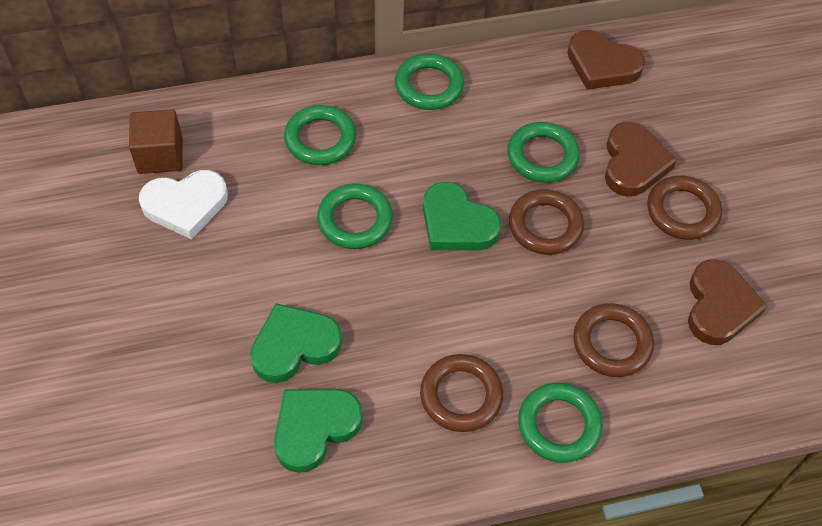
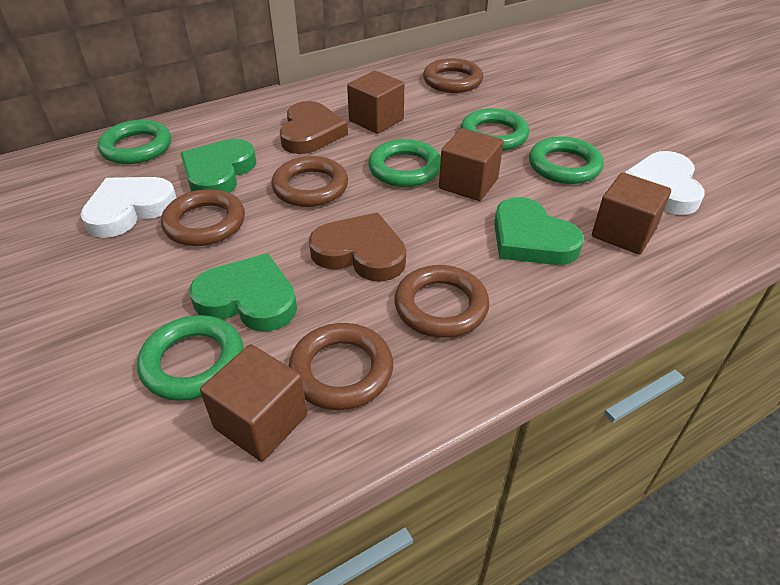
brown cube: [129,109,183,174] = 1 -> [200,344,307,462] [347,70,404,134] [439,128,504,201] [592,172,671,254] = 4
brown heart: [568,30,645,90] [605,122,677,197] [688,259,767,345] = 3 -> [280,101,348,154] [309,213,406,282] = 2
brown ring: [420,354,503,432] [509,189,584,255] [573,303,654,377] [647,176,722,240] = 4 -> [161,189,245,246] [272,156,348,207] [289,323,393,410] [394,265,490,338] [423,58,483,93] = 5
white heart: [139,170,228,239] = 1 -> [80,177,177,238] [624,151,704,215] = 2

